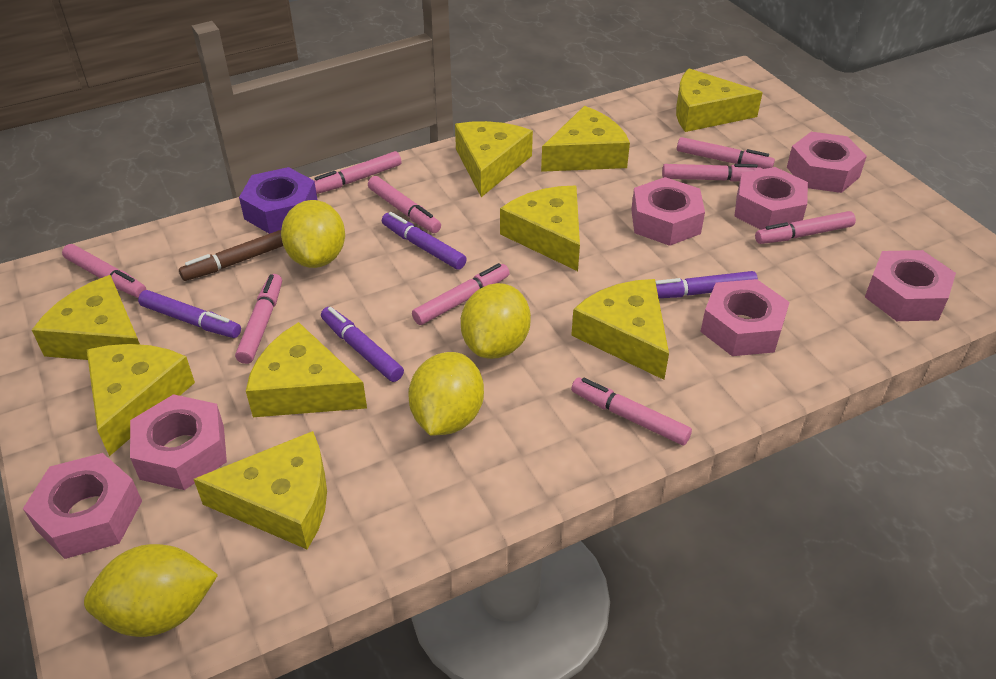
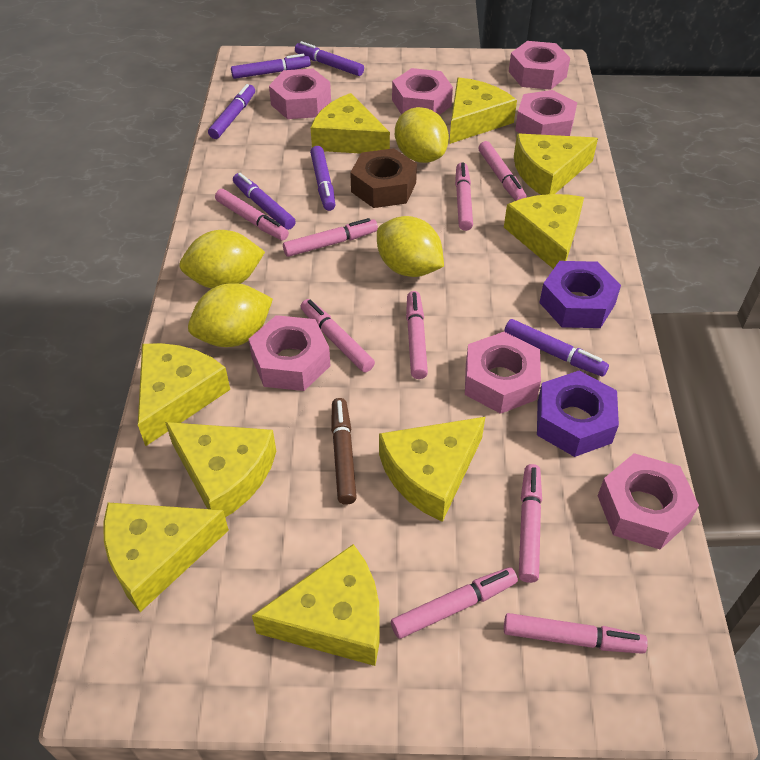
brown nut: none = 0 -> [350,148,417,208] = 1
purple marker: [138,290,241,338] [321,307,404,382] [382,212,467,270] [655,271,758,298] = 4 -> [208,84,255,139] [231,54,311,79] [233,173,296,230] [295,41,364,76] [310,146,335,211] [504,319,609,377] = 6
purple nut: [239,167,318,234] = 1 -> [537,371,619,457] [539,261,621,328] = 2

